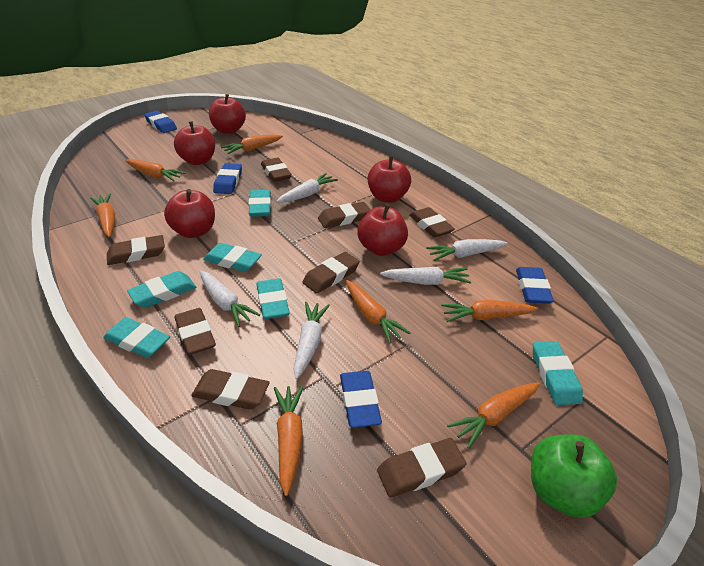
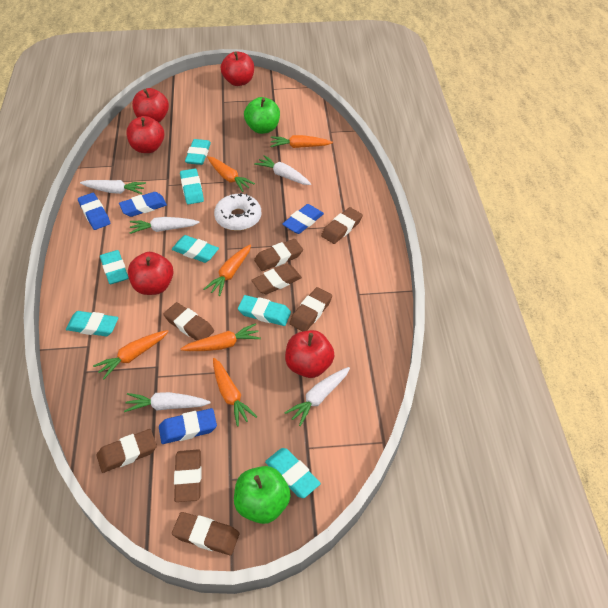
green apple: [531,434,617,518] = 1 -> [234,466,291,524] [244,97,280,134] = 2
orange carrot: [90,194,115,238] [125,159,185,181] [221,135,283,154] [274,385,304,496] [346,280,410,344] [441,300,538,322] [447,382,540,449] = 7 -> [93,330,169,379] [181,323,261,351] [204,245,251,296] [207,156,255,192] [213,358,257,426] [270,135,333,148] = 6
turquoise eraser: [103,317,170,358] [127,271,196,308] [203,243,262,272] [249,190,271,217] [257,278,290,319] [533,341,583,405] = 6 -> [66,311,118,336] [100,250,128,284] [172,235,219,263] [180,169,204,204] [185,139,211,165] [238,295,291,326] [265,448,321,498] = 7
white donut: none = 0 -> [214,193,261,231] = 1

